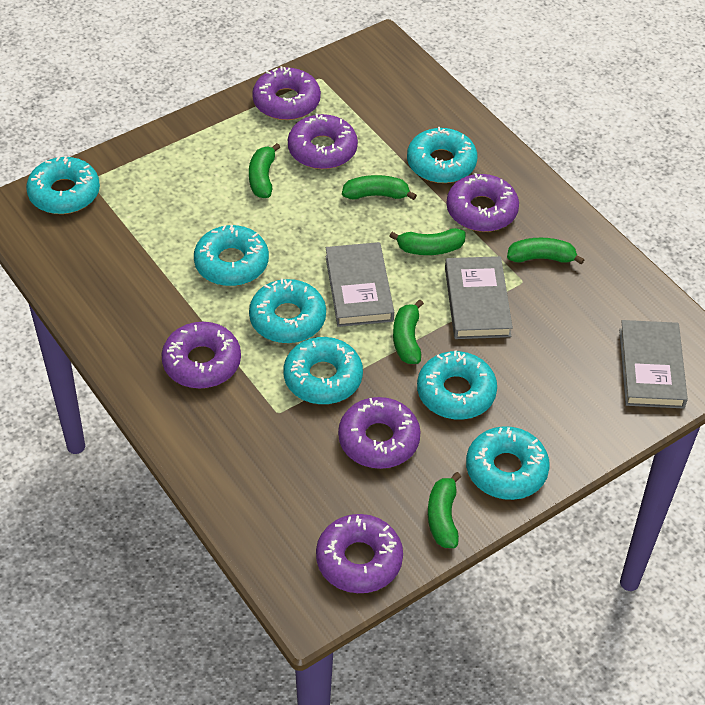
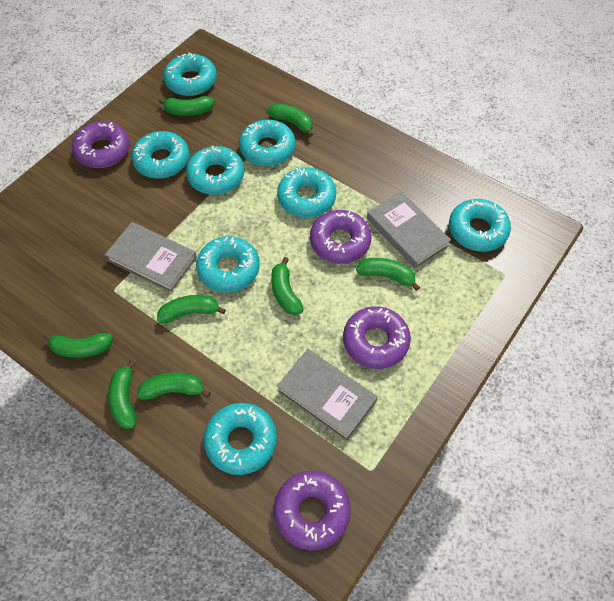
green banana: [249,143,280,198] [342,175,417,200] [389,228,466,255] [393,299,424,364] [428,472,461,548] [507,238,585,265] = 6 -> [43,333,113,358] [108,360,136,429] [137,372,211,399] [157,295,226,323] [158,96,214,116] [267,103,313,137] [271,257,304,315] [356,258,420,291] = 8
purple donut: [162,322,241,388] [252,66,321,120] [288,114,358,169] [316,514,403,593] [338,397,421,469] [446,173,519,232] = 6 -> [72,121,130,168] [274,471,351,551] [310,210,372,264] [343,306,411,369] = 4
turquoise donut: [26,156,100,214] [194,225,269,286] [249,279,326,343] [283,337,363,404] [407,127,477,183] [417,350,497,419] [466,426,550,500] = 7 -> [131,131,189,179] [164,53,217,96] [186,146,244,195] [196,236,260,292] [204,403,277,475] [239,120,296,166] [277,167,336,218] [449,199,511,252] = 8

